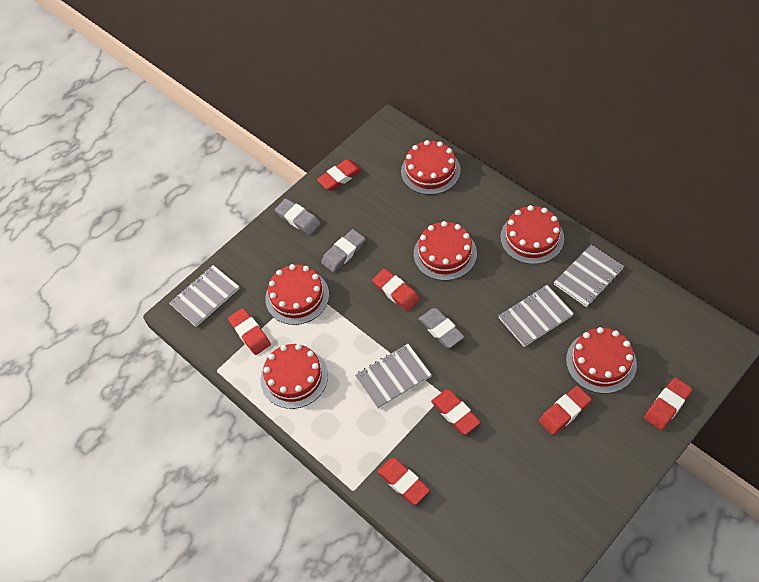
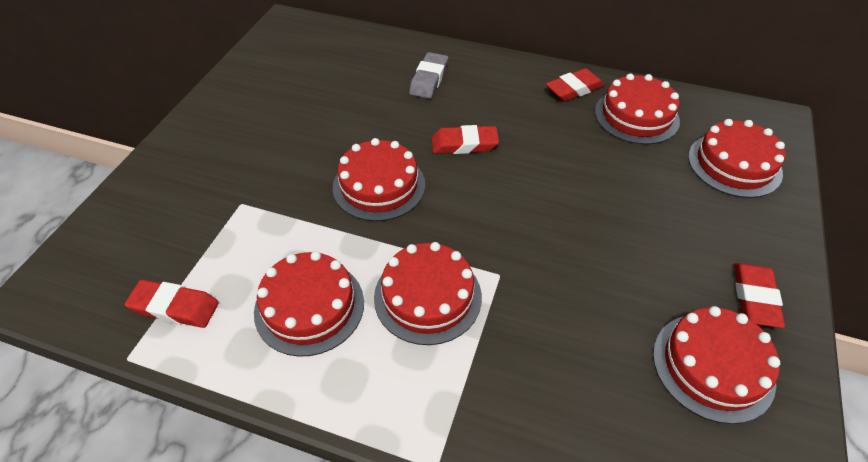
grey eraser: [275,198,321,235] [321,229,365,272] [419,308,464,348] = 3 -> [409,52,448,99] = 1
grey notebook: [169,265,240,327] [355,344,431,409] [499,285,574,347] [554,245,624,307] = 4 -> none = 0
red eraser: [228,308,271,355] [317,159,362,191] [372,269,420,311] [377,458,430,505] [431,390,480,435] [539,386,592,435] [644,378,692,430] = 7 -> [125,280,219,328] [432,125,499,154] [546,68,604,102] [734,263,785,328] = 4

